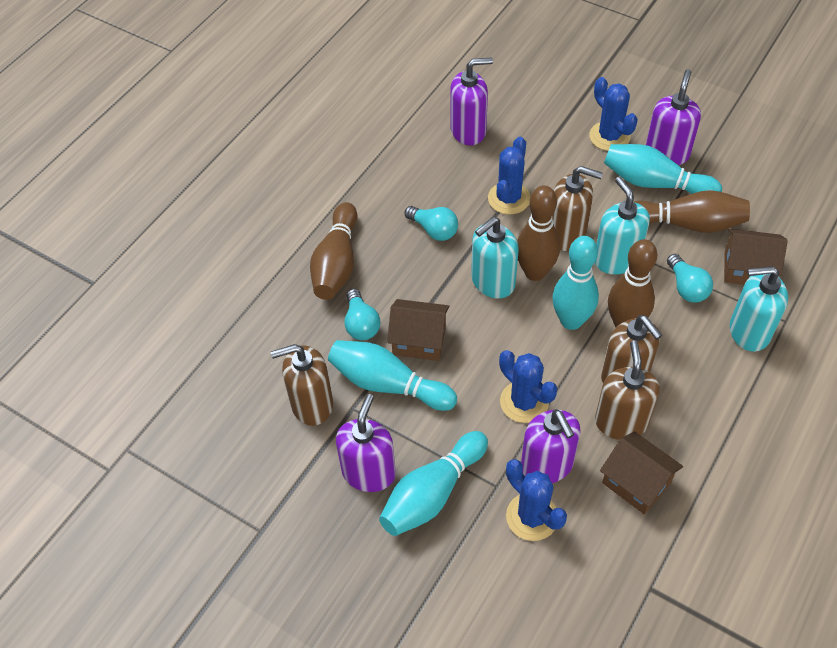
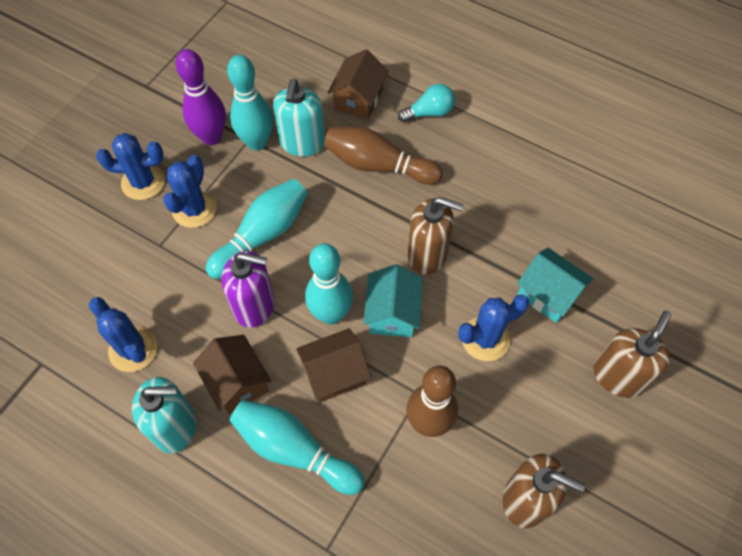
brown bowling pin: [310,202,357,300] [517,185,560,281] [608,239,657,328] [634,190,750,233] = 4 -> [324,127,443,185] [406,366,458,437] = 2
brown soap dispenser: [271,344,333,426] [552,166,603,251] [595,340,660,440] [601,315,662,383] = 4 -> [408,197,464,275] [503,454,585,528] [594,310,671,398] = 3
purple bowling pin: none = 0 -> [175,49,226,145] = 1
purple soap dispenser: [336,394,396,492] [450,57,493,145] [521,409,581,483] [646,69,701,165] = 4 -> [222,251,275,328] = 1
turquoise house: none = 0 -> [363,264,423,337] [517,248,593,323] = 2
turquoise light bulb: [344,289,380,340] [405,206,458,241] [667,254,713,303] = 3 -> [398,84,455,123] = 1
turquoise soap dispenser: [471,217,519,299] [595,177,650,275] [730,266,788,352] = 3 -> [132,377,196,453] [273,79,325,157] = 2

